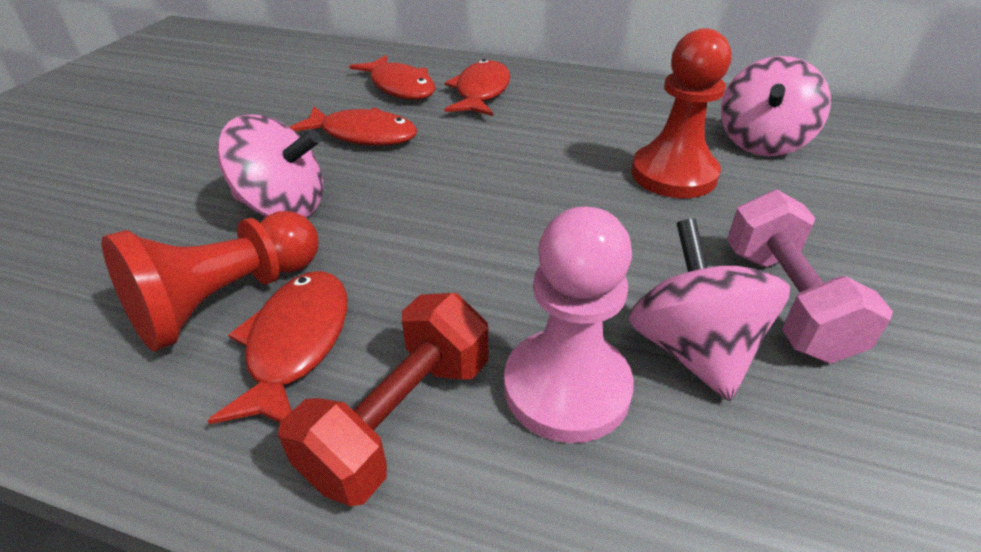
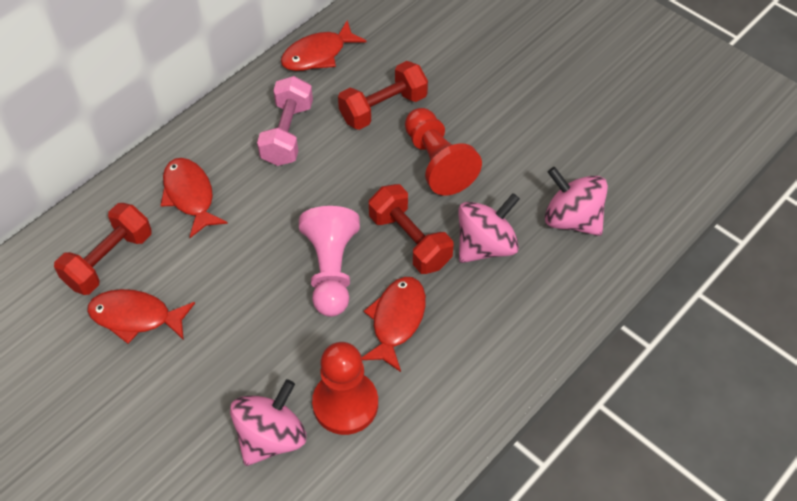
red dumbbell: [278,293,488,506] = 1 -> [54,203,152,295] [338,61,428,130] [369,184,453,274] = 3

